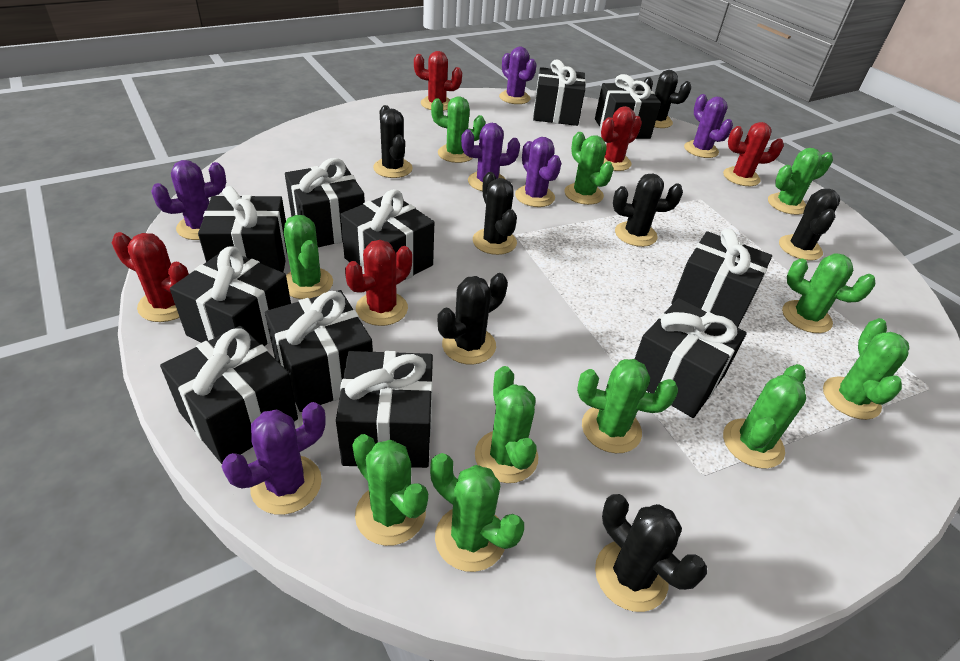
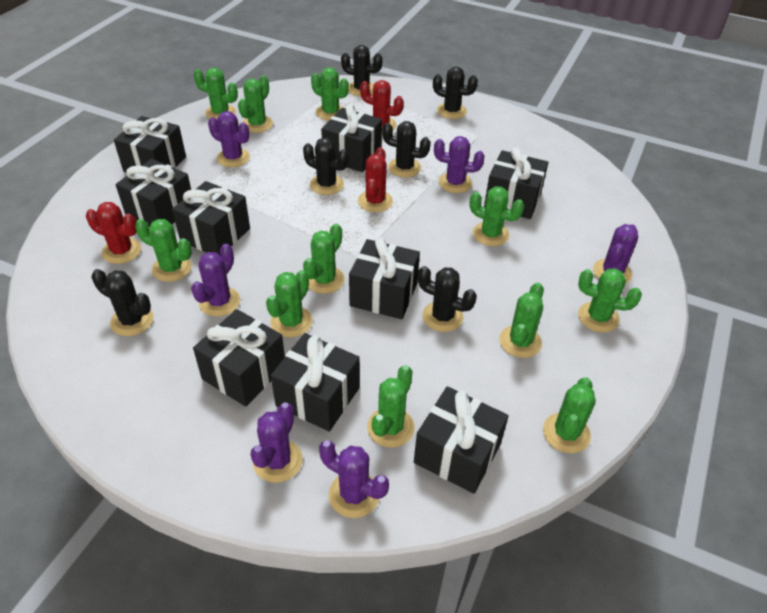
black cactus: [373,105,413,178] [438,273,508,365] [473,172,517,255] [595,494,707,612] [613,173,683,247] [643,70,691,128] [779,189,840,260] = 7 -> [91,269,154,336] [303,137,348,195] [341,45,383,96] [382,121,431,177] [418,266,477,332] [433,67,478,119] = 6
black gift: [160,326,298,464] [170,246,291,346] [198,186,287,272] [265,290,373,412] [285,158,365,247] [336,351,433,468] [340,189,434,281] [533,60,586,126] [595,74,661,139] [635,298,747,418] [671,229,772,328] = 11 -> [114,116,186,172] [116,159,191,227] [172,181,250,257] [193,309,285,407] [271,333,360,432] [321,104,382,172] [349,237,420,319] [414,386,509,494] [484,147,548,219] = 9
red cactus: [112,232,189,322] [345,240,412,326] [414,51,462,111] [601,106,642,171] [723,122,784,186] = 5 -> [86,202,141,264] [358,147,393,212] [360,80,404,130] = 3

